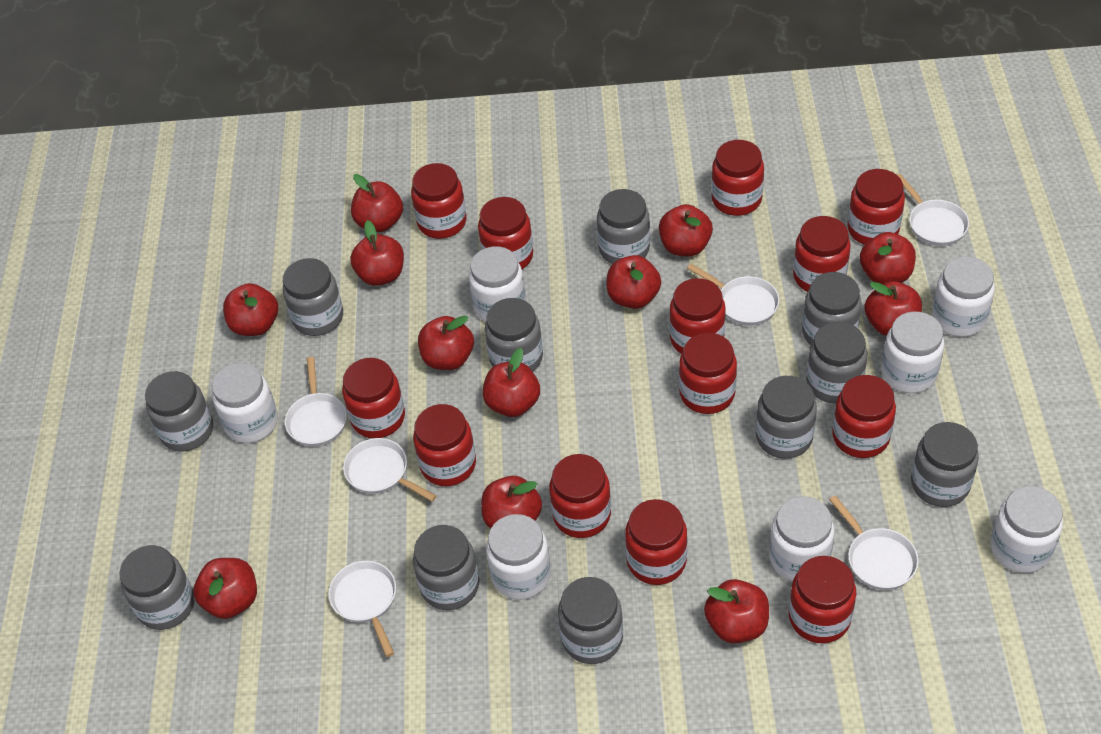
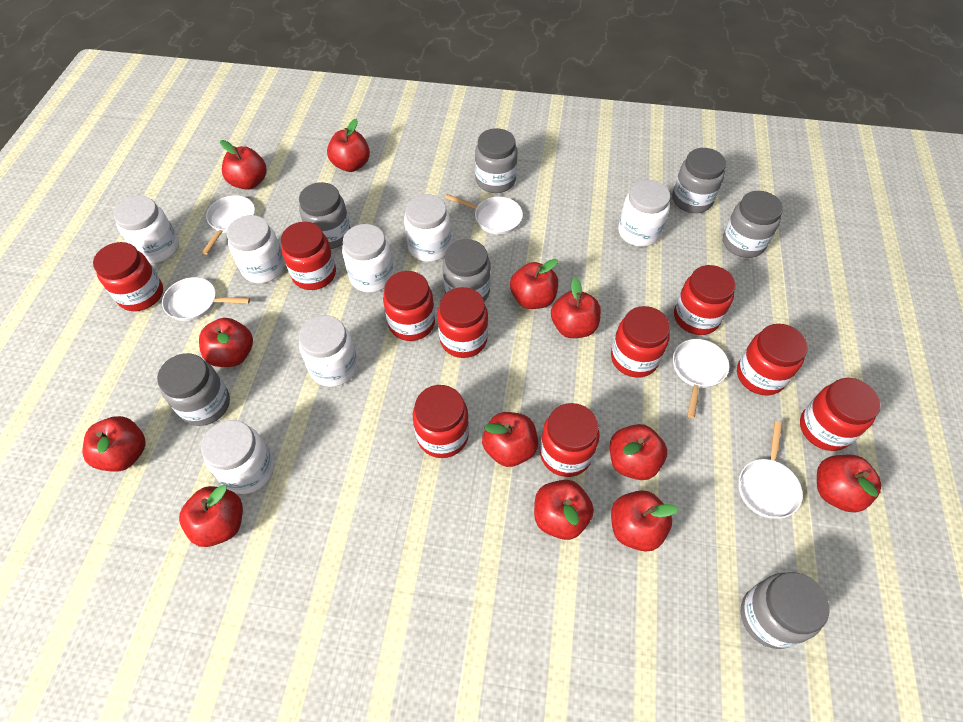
grey jar: [119,545,195,630] [145,371,213,452] [283,258,343,336] [413,525,479,610] [485,298,543,371] [558,577,623,664] [597,189,650,264] [756,376,817,459] [802,272,862,345] [806,322,867,404] [911,422,979,507] = 11 -> [157,353,230,426] [299,182,350,249] [443,239,491,302] [475,128,518,193] [672,148,726,213] [723,191,783,258] [741,572,829,649] = 7
red jar: [342,358,405,438] [411,163,466,239] [413,404,476,486] [478,197,533,269] [549,454,611,538] [625,499,687,585] [669,278,726,354] [679,333,737,414] [711,140,764,216] [789,556,856,643] [793,216,850,292] [832,375,896,458] [847,169,905,245] = 13 -> [93,242,163,311] [281,222,336,290] [383,271,435,341] [413,385,469,458] [437,287,488,358] [540,403,600,477] [611,306,670,378] [674,265,736,335] [737,324,808,396] [800,378,881,451] = 10
white pan: [285,357,347,447] [328,561,396,657] [343,438,437,502] [687,264,779,326] [829,495,919,590] [898,174,969,246] = 6 -> [162,277,250,321] [202,195,255,255] [445,194,523,235] [673,339,729,418] [739,421,803,519] = 5

